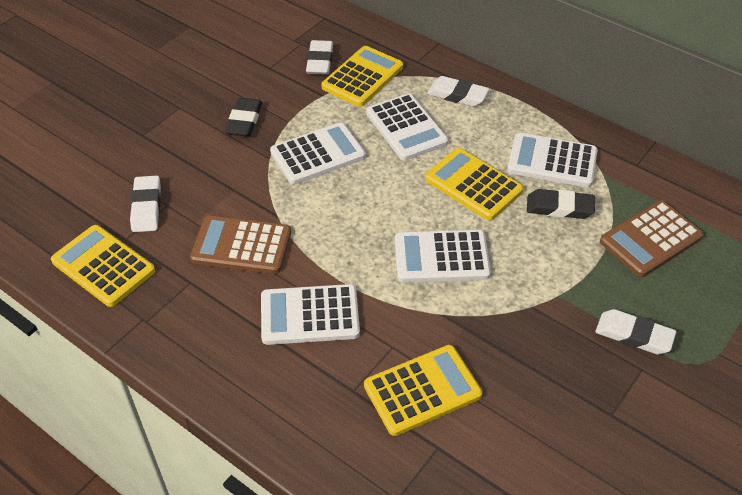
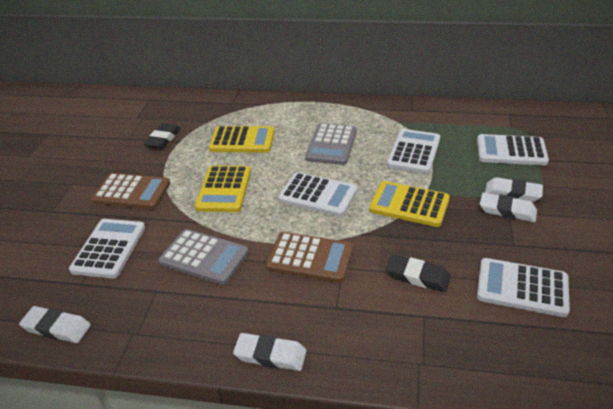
grey calculator: none = 0 -> [159,229,249,285] [305,123,357,165] = 2
yellow calculator: [51,225,155,307] [321,46,403,107] [364,345,482,436] [425,148,523,220] = 4 -> [195,166,251,212] [209,126,275,153] [369,181,450,227] = 3

